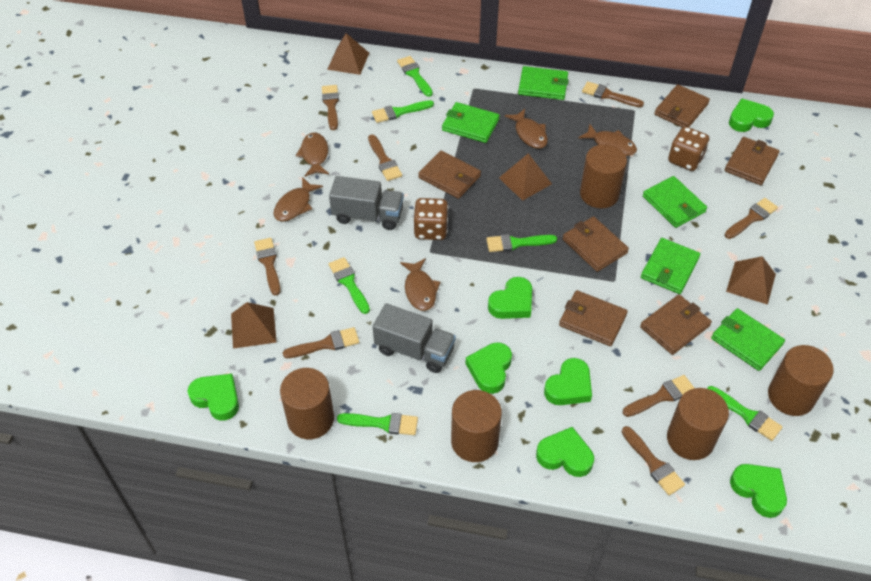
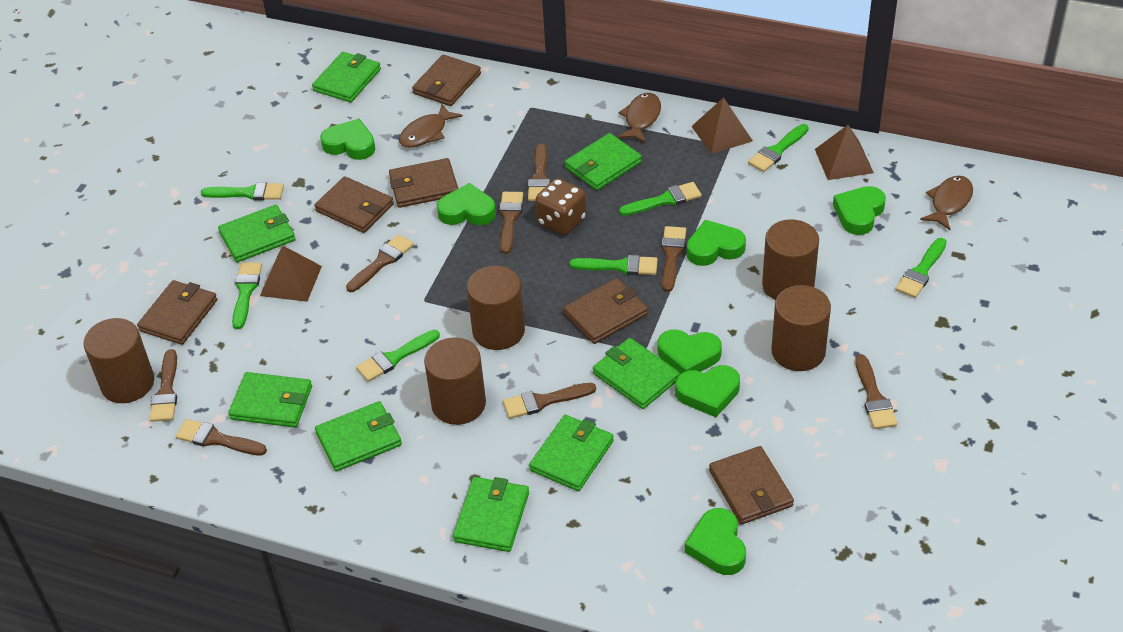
brown dice: [413,198,448,240] [668,126,709,171] = 2 -> [535,178,586,235] = 1
brown fish: [274,177,323,222] [295,132,329,177] [400,258,441,311] [505,109,548,149] [579,124,637,156] = 5 -> [399,104,463,148] [618,93,661,143] [920,176,973,230] = 3
brown pyramid: [231,302,277,349] [327,33,369,75] [499,153,552,201] [726,256,776,305] = 4 -> [260,245,322,302] [691,97,753,154] [815,125,874,180] = 3
green brush: [329,257,370,314] [337,413,418,435] [372,100,434,123] [397,56,433,97] [486,234,557,252] [707,386,783,441] = 6 -> [201,182,284,201] [232,262,262,329] [356,330,440,382] [570,255,658,275] [619,182,702,216] [748,124,809,172] [896,238,947,298] = 7
green wallet: [442,102,500,143] [518,66,569,100] [641,238,700,294] [643,176,707,228] [711,308,785,371] = 5 -> [218,205,295,262] [228,372,312,428] [312,52,381,102] [315,401,402,471] [453,477,529,552] [529,415,614,491] [565,133,642,190] [593,338,680,409] = 8
grey truck: [329,176,404,230] [373,303,456,373] = 2 -> none = 0

